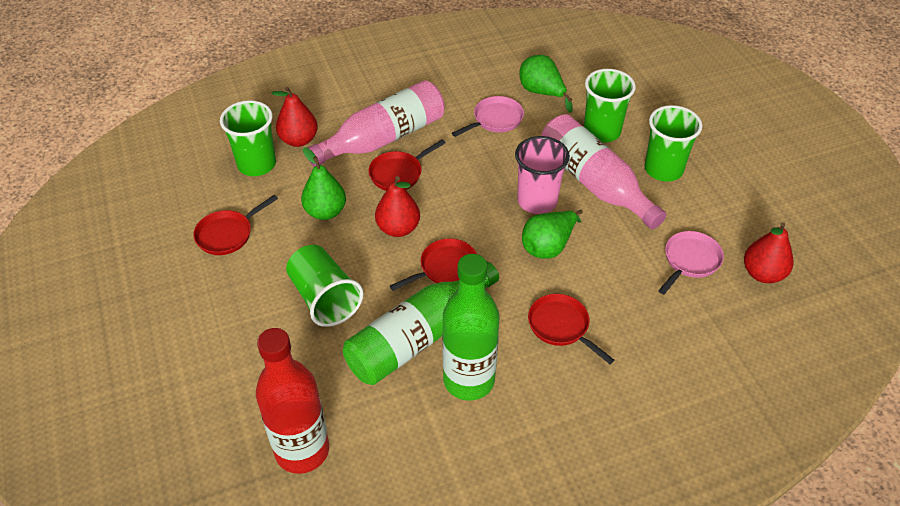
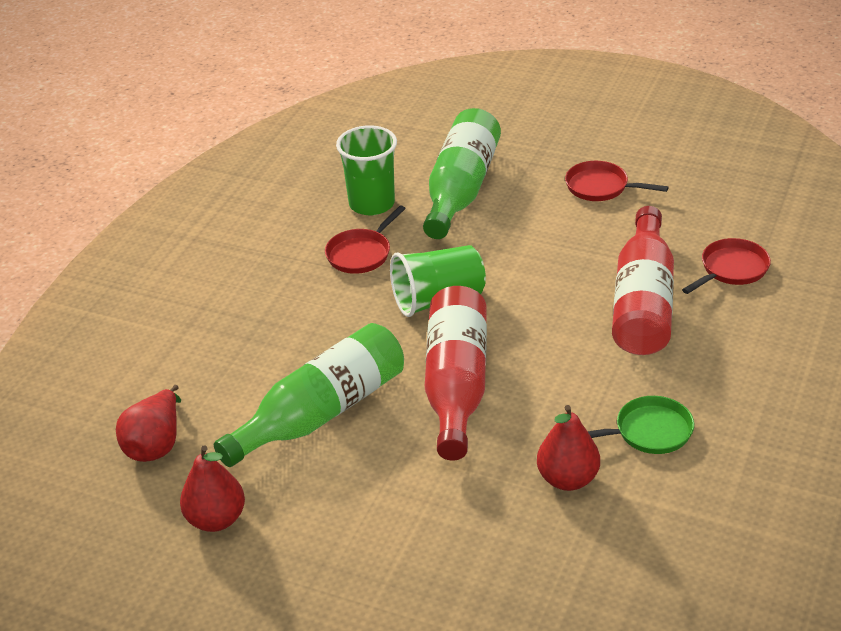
green cup: [220,100,276,176] [286,245,364,327] [584,69,636,142] [645,105,702,182] = 4 -> [336,125,397,215] [390,245,486,317] = 2
green pan: none = 0 -> [588,396,694,454] = 1
green pear: [301,147,346,220] [519,55,573,113] [522,210,583,259] = 3 -> none = 0
pink bottle: [307,80,445,167] [541,114,666,229] = 2 -> none = 0
pink cup: [515,136,570,214] = 1 -> none = 0
pink pan: [452,96,524,137] [658,231,724,294] = 2 -> none = 0
red bottle: [256,328,329,474] = 1 -> [425,286,487,460] [612,206,674,355] = 2
red pan: [193,195,278,255] [368,139,446,191] [390,238,477,291] [528,294,614,364] = 4 -> [325,205,406,274] [565,161,668,201] [682,238,771,294] = 3

